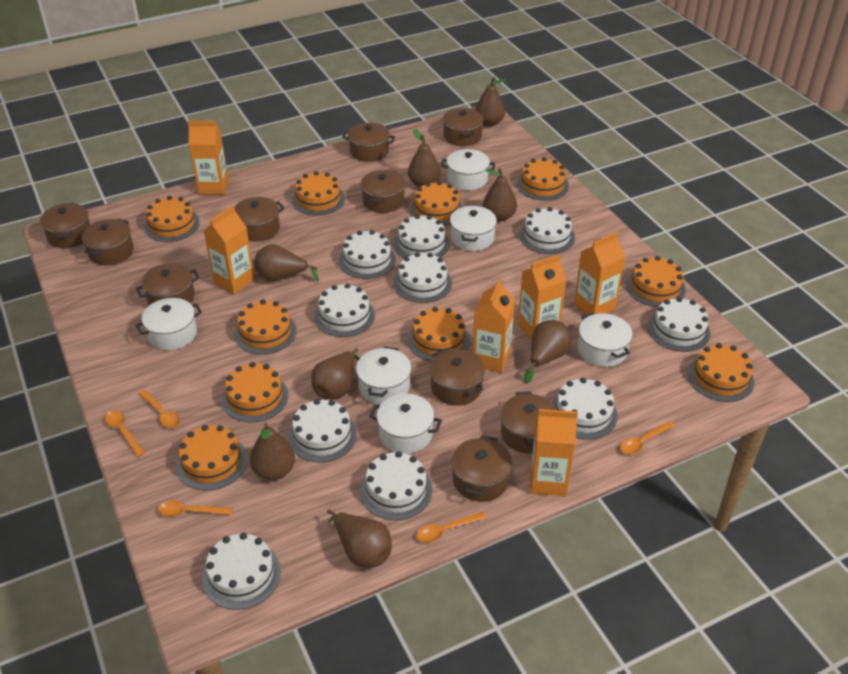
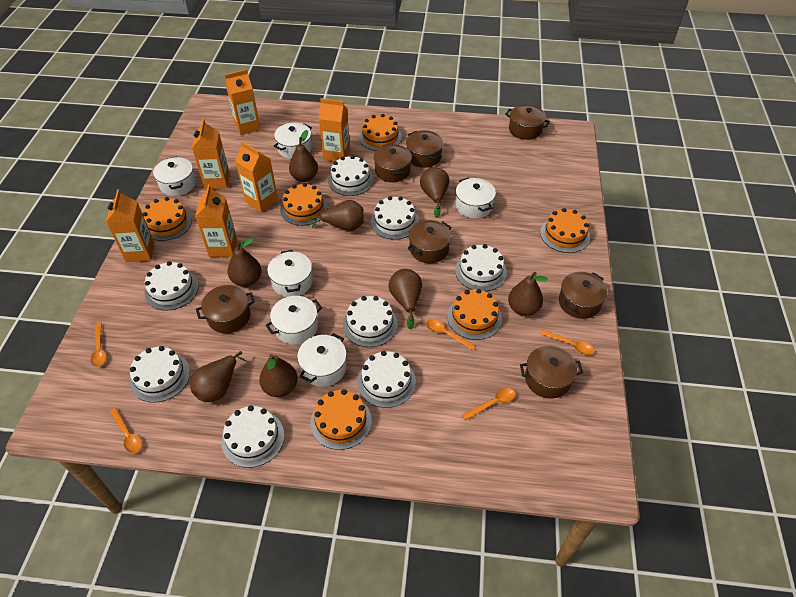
brown pot: [40,203,90,248] [82,219,134,265] [136,263,200,305] [234,197,285,242] [342,122,395,162] [361,170,405,213] [429,349,485,406] [443,108,484,146] [451,435,512,502] [501,391,557,454] = 10 -> [196,285,255,333] [374,144,412,182] [406,130,443,168] [408,220,451,263] [505,105,550,140] [520,346,583,399] [559,272,607,319] = 7
orange cake: [144,196,200,242] [176,425,247,491] [222,362,288,423] [234,299,297,354] [292,171,345,216] [408,307,470,361] [410,181,463,226] [517,157,569,201] [626,256,686,307] [688,343,754,402] = 10 -> [143,197,192,241] [280,183,328,226] [310,389,372,450] [359,114,402,151] [447,289,502,340] [540,208,590,253] = 6
white cake: [202,533,281,610] [288,399,357,463] [314,283,375,337] [339,230,396,279] [360,451,433,520] [394,214,450,258] [394,252,452,303] [519,207,575,254] [552,378,618,440] [648,297,711,352] = 10 -> [130,346,190,403] [145,261,199,311] [222,406,284,468] [328,155,374,196] [343,296,398,347] [357,351,416,408] [371,196,419,240] [455,244,507,291] = 8

